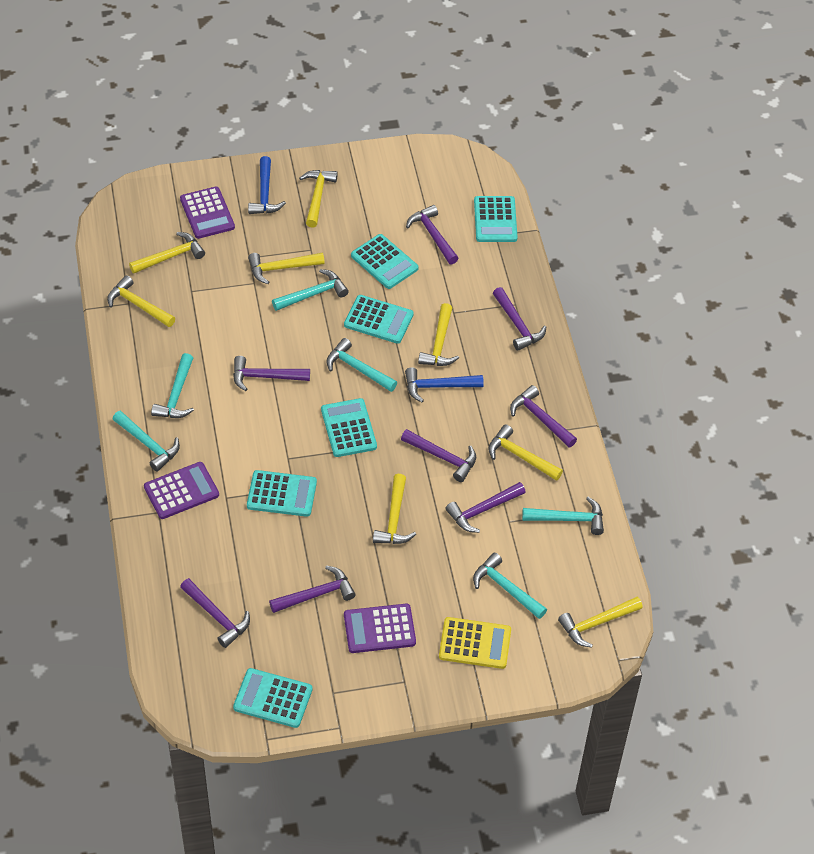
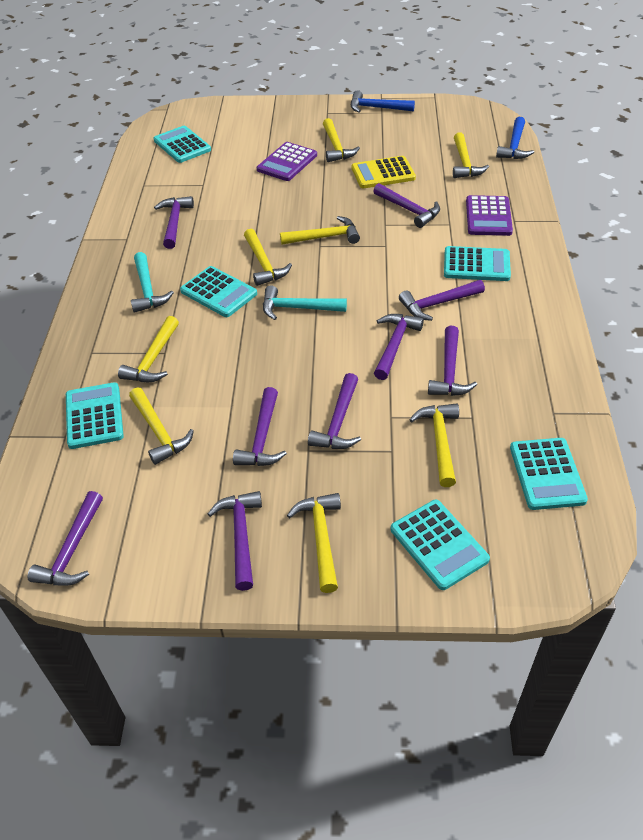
purple calculator: [144,462,219,519] [180,187,235,239] [344,604,416,653] = 3 -> [257,142,317,181] [466,195,513,236] = 2
purple hammer: [180,578,250,648] [233,356,310,391] [269,565,356,613] [401,429,476,482] [406,205,459,265] [445,482,526,533] [493,287,546,351] [510,385,577,447] = 8 -> [28,491,103,586] [154,196,194,249] [208,491,262,591] [233,387,287,466] [308,373,361,449] [373,183,440,228] [374,314,424,380] [399,280,485,321] [428,326,477,396] = 9
turquoise hammer: [113,411,180,472] [151,353,194,418] [272,269,349,311] [326,338,397,392] [473,553,547,619] [522,497,604,535] = 6 -> [131,252,174,313] [263,285,347,320] = 2

